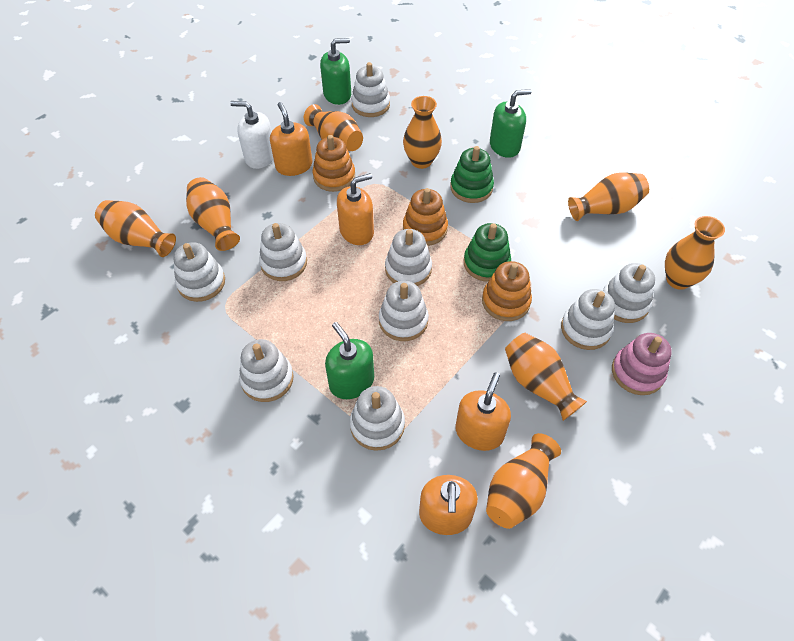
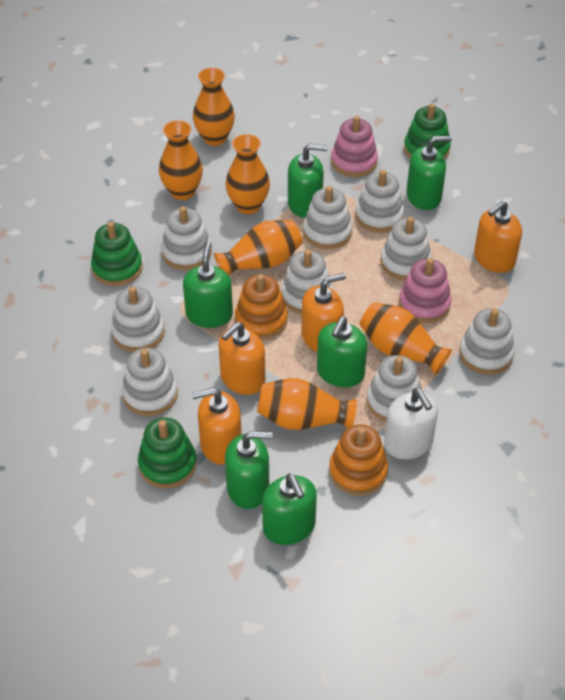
green soap dispenser: [320,38,351,105] [325,322,374,399] [490,89,532,158] = 3 -> [183,242,233,328] [225,431,273,509] [262,474,317,545] [288,144,328,218] [317,317,367,387] [407,136,452,210] = 6
green stacking toy: [450,146,494,203] [464,223,511,282] = 2 -> [91,222,143,286] [138,417,197,488] [404,103,451,159] = 3
orange stacking toy: [313,135,355,192] [403,188,448,246] [482,261,532,321] = 3 -> [235,274,288,340] [329,424,388,496] = 2
orange vase: [95,200,176,257] [186,177,240,251] [304,104,363,151] [403,96,442,169] [486,433,561,529] [505,333,587,421] [568,172,649,221] [665,216,725,290] = 8 -> [159,120,203,200] [193,68,235,146] [214,220,303,276] [226,134,270,214] [257,378,357,430] [360,302,452,375] = 6
pink stacking toy: [612,333,672,395] = 1 -> [331,116,378,177] [399,258,451,323] = 2

